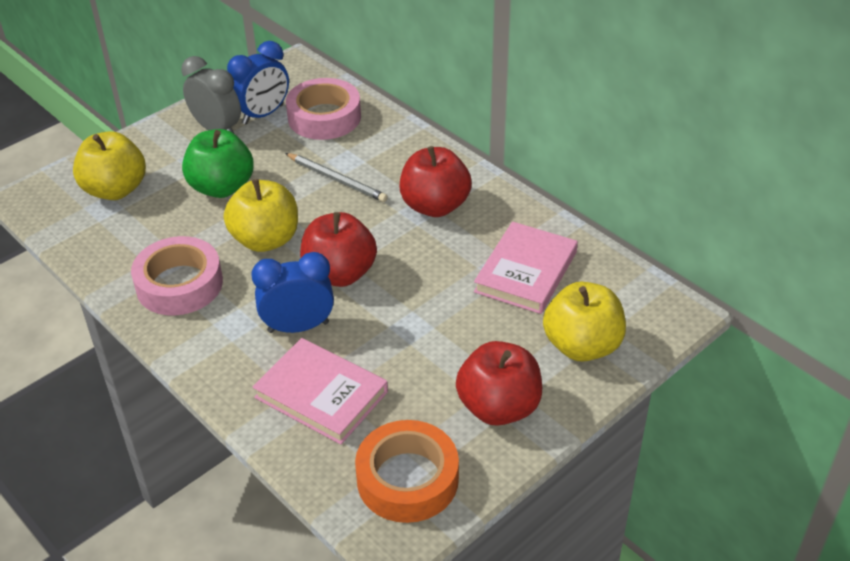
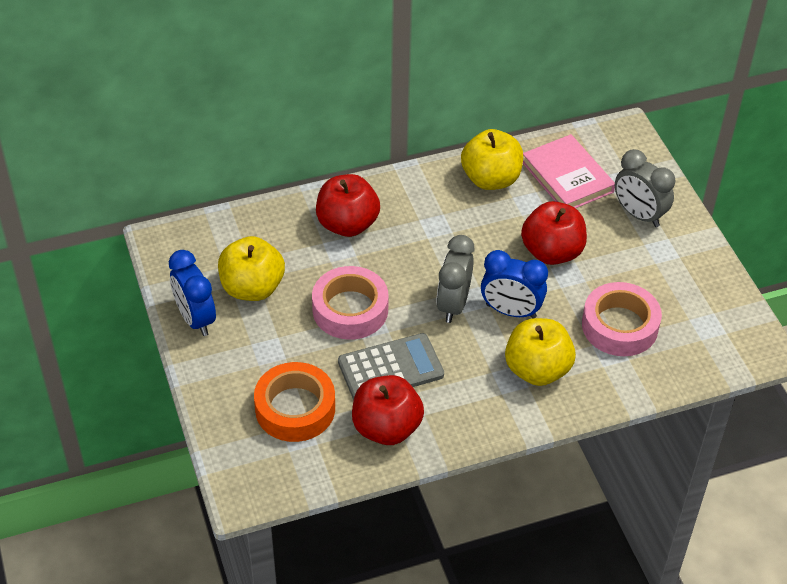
green apple: [182,129,254,198] = 1 -> none = 0
grey calculator: none = 0 -> [338,333,444,400] = 1
grey clock: [181,56,241,133] = 1 -> [437,235,474,323] [615,149,675,227] = 2
grey pencil: [285,153,388,202] = 1 -> none = 0
pink book: [253,338,388,445] [474,222,578,314] = 2 -> [523,134,615,208] = 1

